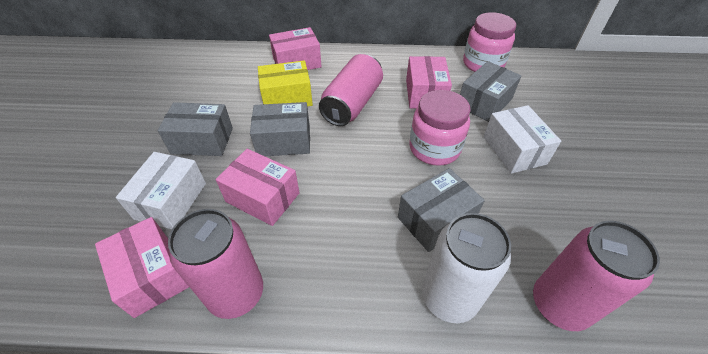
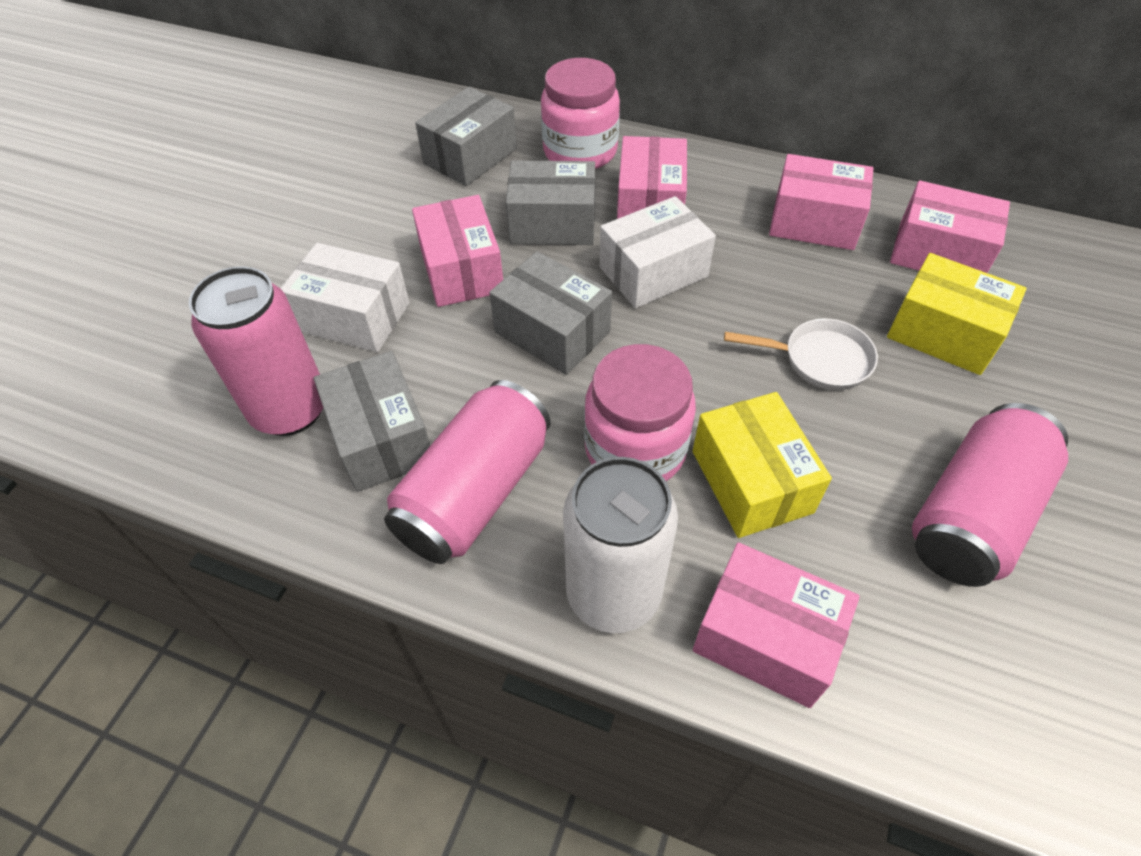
pink box: [95,217,189,318] [216,149,300,226] [269,27,322,70] [406,56,452,109] = 4 -> [412,195,503,307] [617,136,687,219] [693,542,860,708] [769,154,874,250] [890,180,1010,273] = 5
white pan: none = 0 -> [724,318,878,390] = 1
yellow box: [258,60,313,106] = 1 -> [693,392,832,538] [887,253,1027,375] = 2

